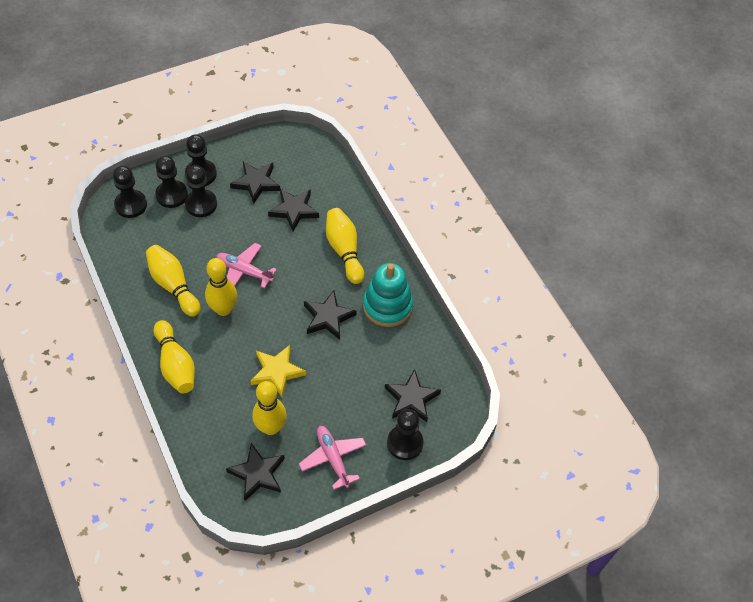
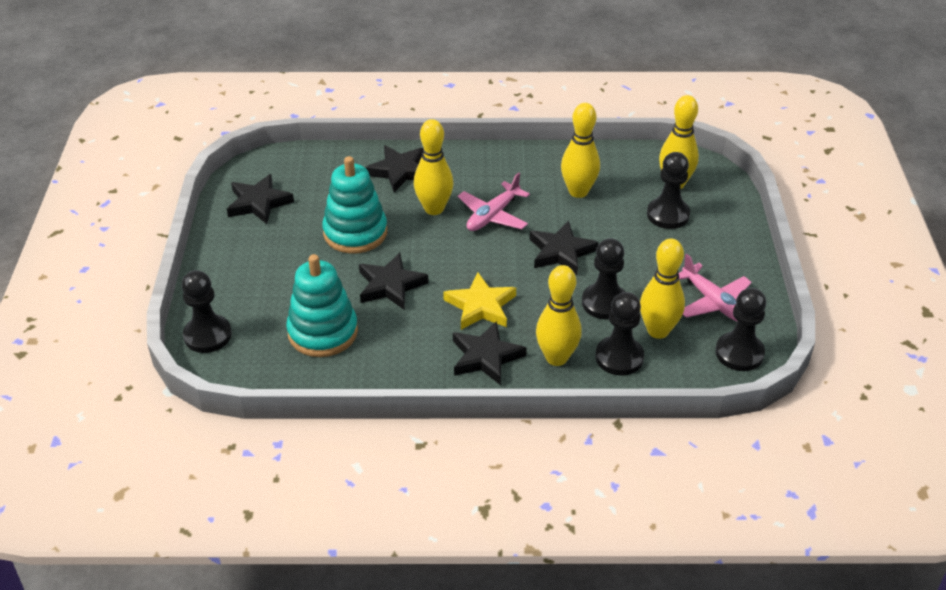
turquoise stacking toy: [363,263,413,327] = 1 -> [286,254,358,357] [322,156,387,254] = 2

